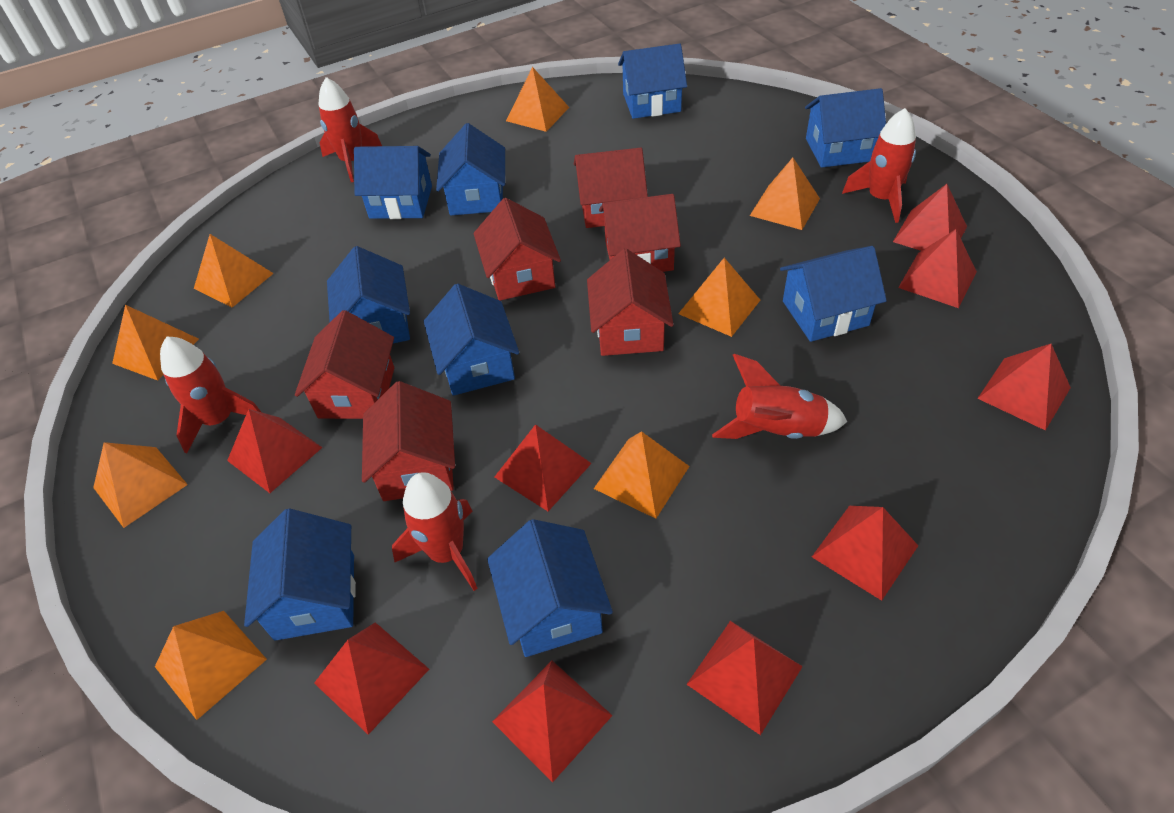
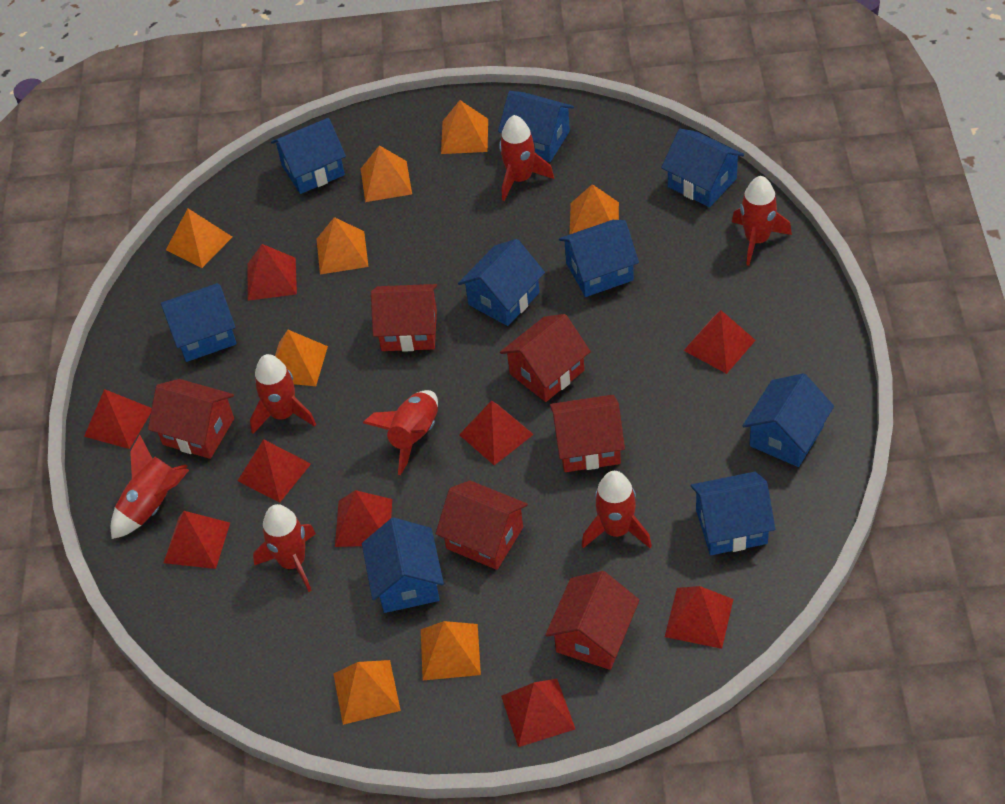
red rocket: [160,336,261,453] [318,77,382,182] [392,472,478,591] [712,354,847,439] [842,108,916,223] = 5 -> [111,435,189,539] [250,354,316,434] [253,504,316,592] [363,390,438,475] [499,115,554,201] [582,471,652,548] [732,176,792,266] = 7

